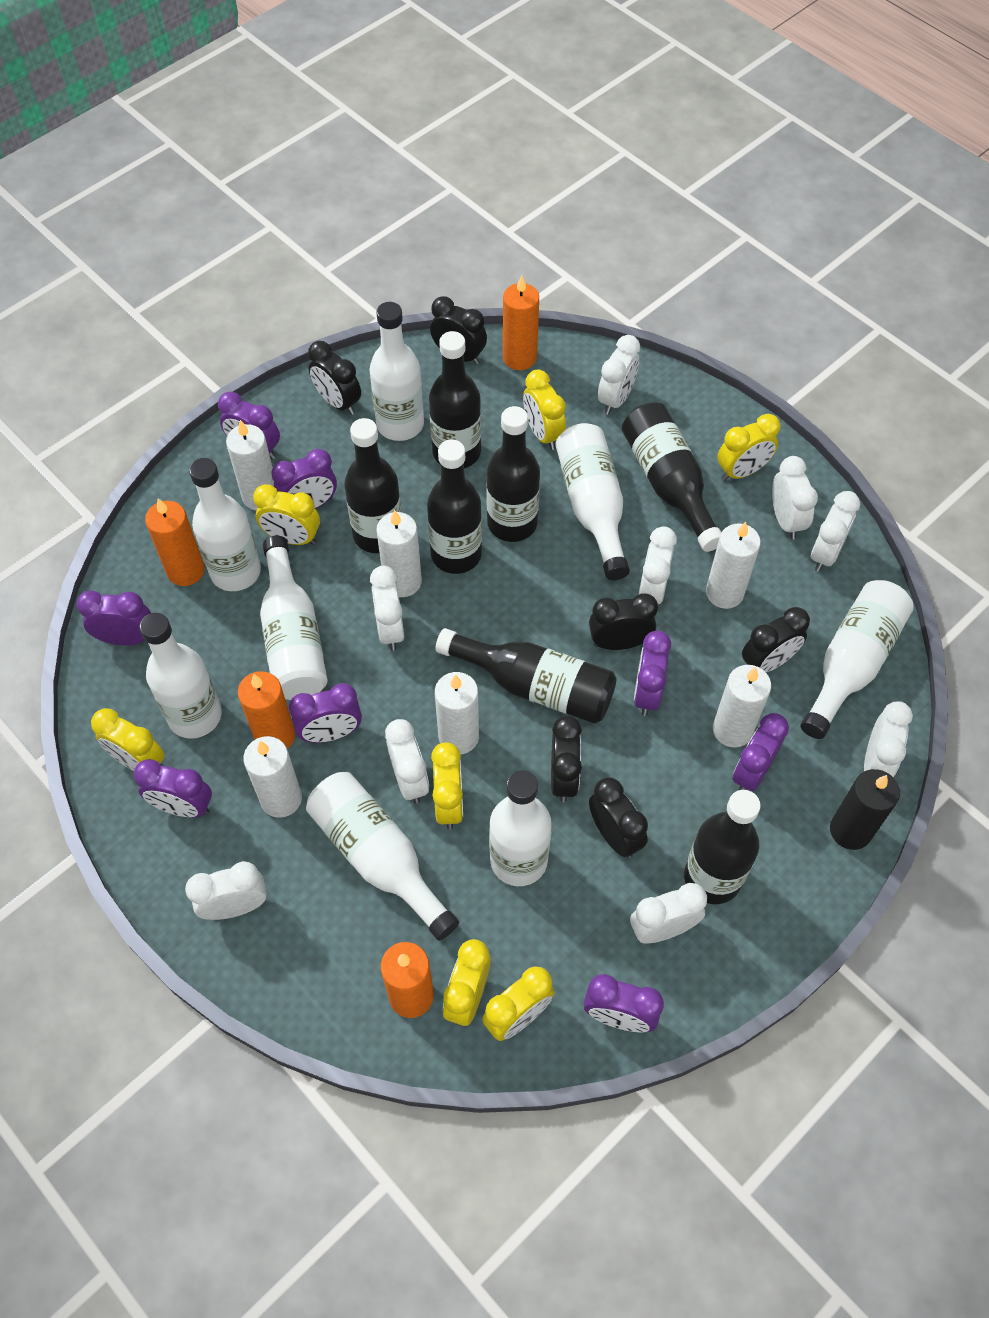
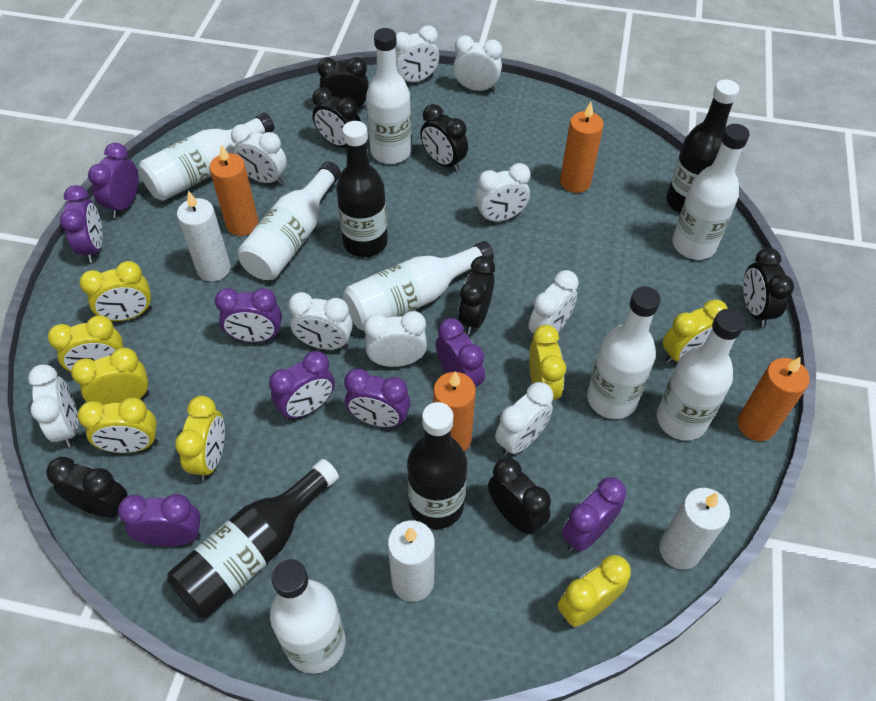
black bottle: [344,418,402,553] [427,439,482,574] [429,331,481,468] [435,628,617,724] [486,406,540,542] [622,403,722,552] [684,790,761,904] = 7 -> [167,459,339,618] [336,121,388,257] [407,402,467,529] [666,80,739,213] = 4
black candle: [830,769,900,850] = 1 -> none = 0
black clock: [308,341,361,415] [430,296,487,365] [551,716,582,802] [589,593,658,650] [589,777,648,858] [742,607,810,672] = 6 -> [46,457,127,518] [312,87,361,147] [317,57,369,109] [420,104,468,172] [458,256,495,335] [488,458,551,535] [743,248,794,327] = 7
white candle: [226,420,274,511] [243,736,302,818] [376,510,422,597] [435,672,479,754] [706,522,761,609] [713,665,771,748] = 6 -> [177,191,231,282] [388,520,435,602] [659,488,730,569] = 3
yellow clock: [91,708,164,771] [253,484,320,545] [431,742,463,829] [443,939,491,1026] [482,967,554,1041] [523,369,566,450] [717,414,781,481] = 7 -> [48,315,123,372] [71,348,149,405] [78,397,158,453] [80,261,152,321] [175,396,225,481] [529,325,566,400] [557,555,631,627] [663,299,728,364] = 8

